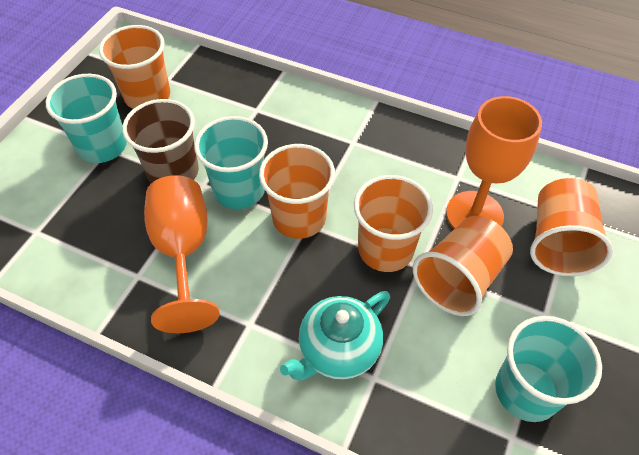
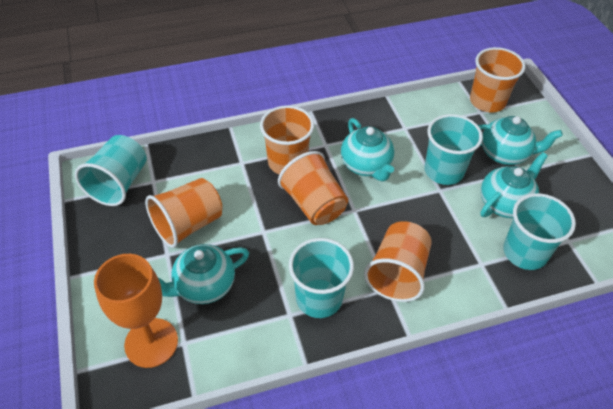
brown cup: [122,99,199,183] = 1 -> none = 0
orange goblet: [144,175,220,333] [446,96,542,229] = 2 -> [94,254,178,368] = 1
turquoise cup: [46,74,127,163] [194,116,268,209] [495,316,602,422] = 3 -> [75,135,147,206] [289,238,354,318] [424,114,483,185] [503,193,576,270] = 4
turquoise teapot: [280,291,390,381] = 1 -> [158,244,249,304] [341,118,394,181] [478,116,563,165] [480,152,548,218] = 4

